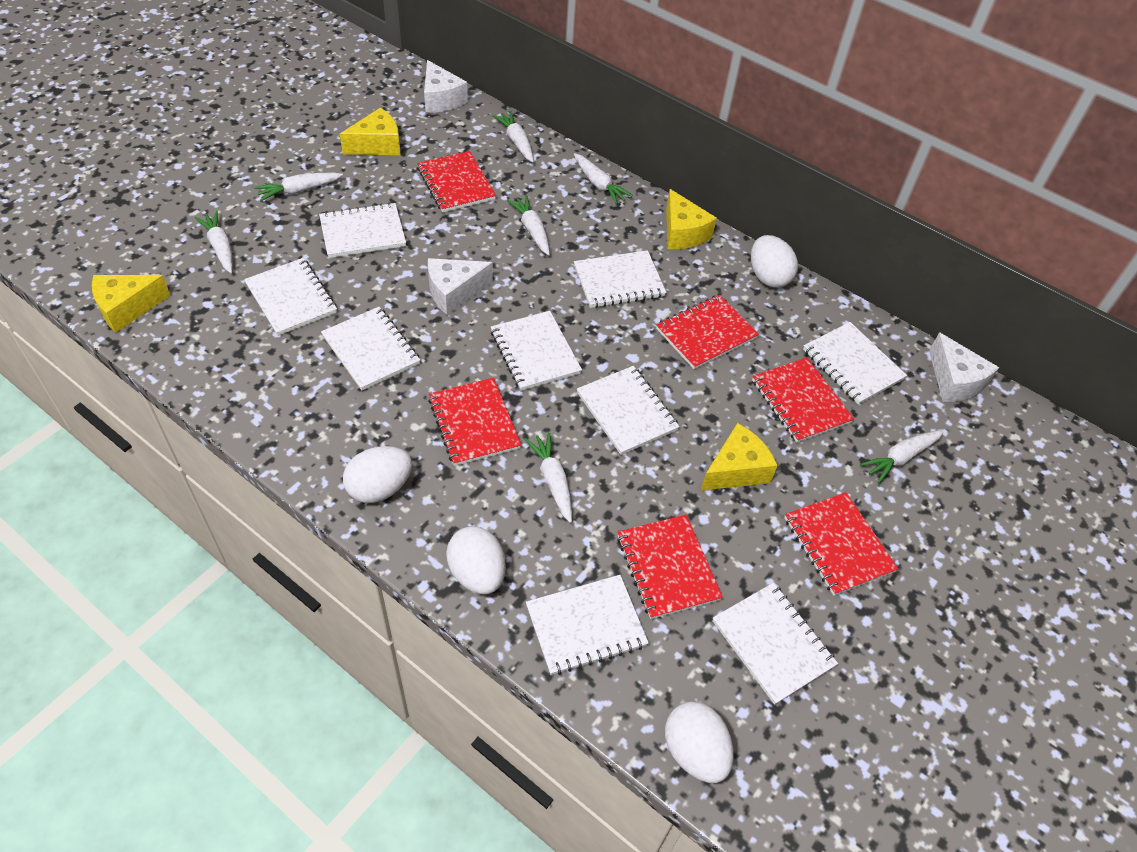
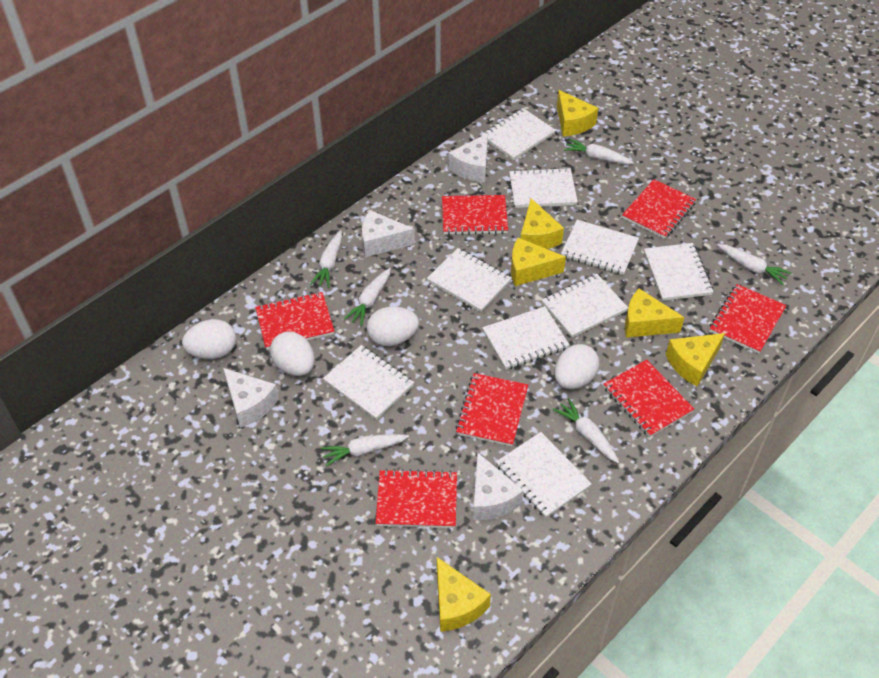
red notebook: [417,151,496,212] [428,378,521,466] [617,515,723,619] [656,295,759,369] [752,357,854,443] [785,492,898,596] = 6 -> [255,292,335,350] [376,469,457,528] [442,195,508,235] [455,373,528,446] [603,360,694,437] [622,179,697,239] [709,284,787,354] = 7
white carrot: [195,211,233,273] [254,172,343,202] [493,111,534,163] [507,195,550,256] [524,432,572,523] [574,153,633,205] [860,430,944,483] = 7 -> [310,230,342,288] [321,434,409,466] [343,268,391,326] [553,398,619,463] [564,139,634,164] [717,244,792,285] = 6
white cheese: [424,60,468,113] [428,258,493,315] [929,332,999,402] = 3 -> [223,368,279,428] [362,210,415,257] [449,133,488,182] [473,452,524,520] = 4
yellow cheese: [92,275,171,333] [340,107,400,155] [666,189,717,249] [701,423,778,491] = 4 -> [437,557,491,632] [511,238,566,286] [521,199,564,249] [557,90,598,136] [625,289,685,338] [666,333,725,387] = 6

